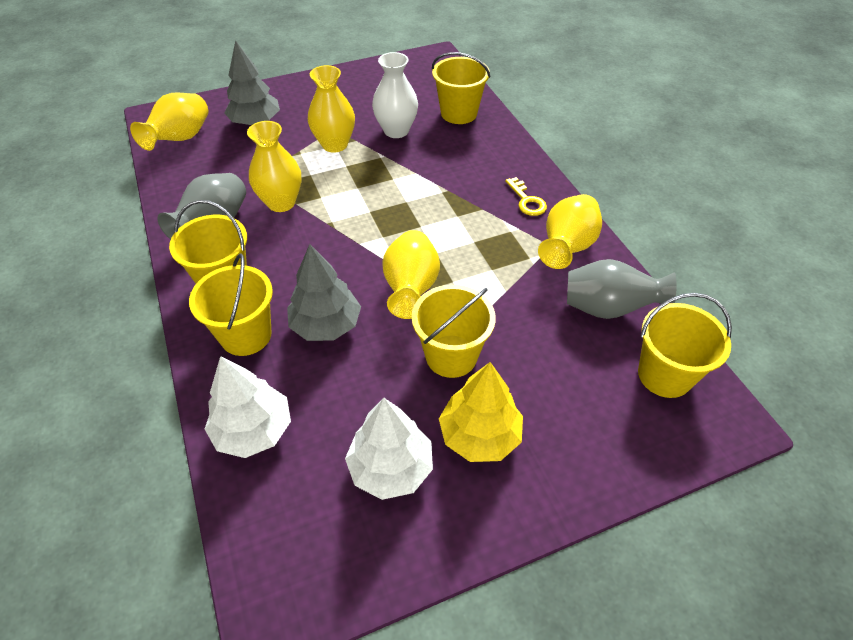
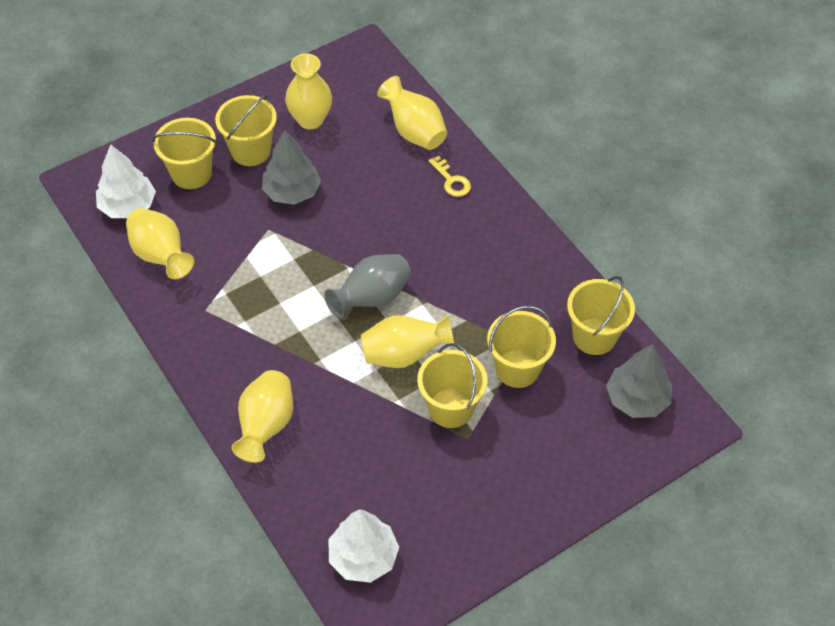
grey vase: [157,173,246,240] [567,259,677,319] = 2 -> [324,254,411,319] = 1
white vase: [372,52,418,138] = 1 -> none = 0
yellow tree: [439,362,523,462] = 1 -> none = 0

